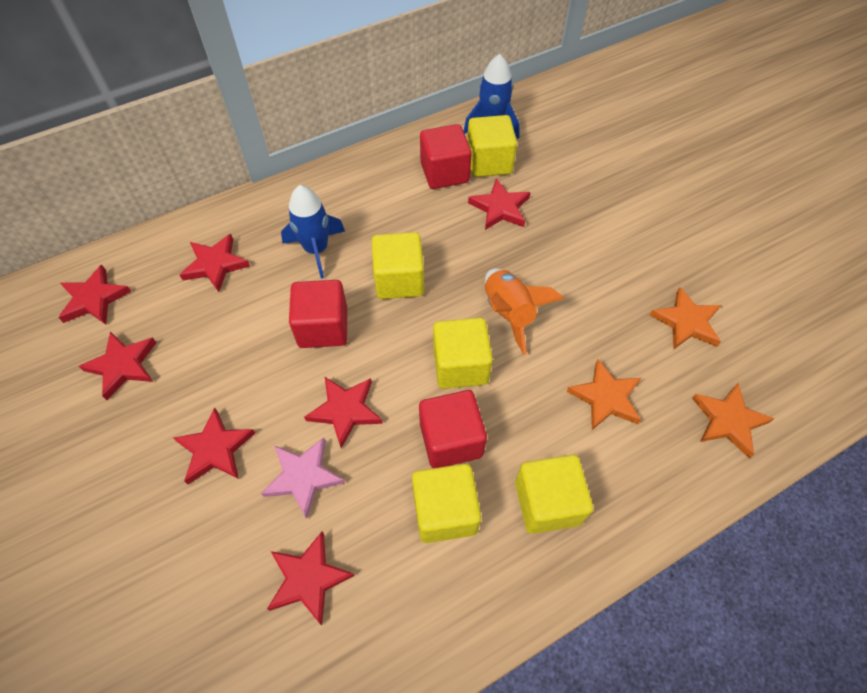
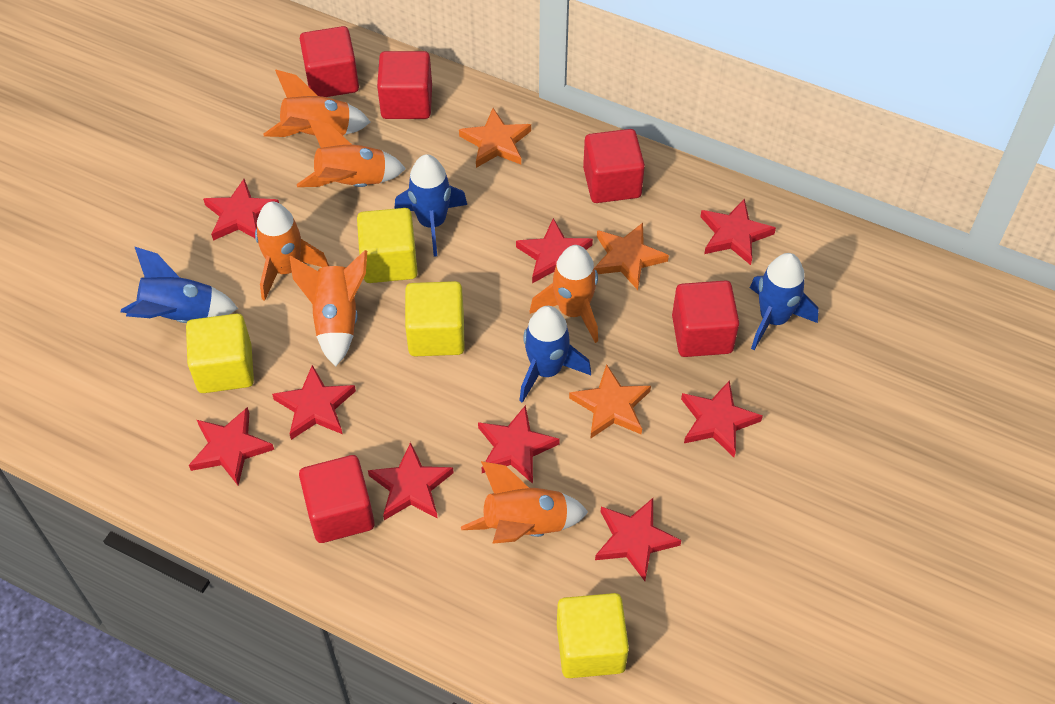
blue rocket: [281,185,345,279] [464,54,520,139] = 2 -> [121,246,238,323] [394,154,467,257] [519,306,591,403] [750,253,818,350] = 4
orange rocket: [485,268,564,355] = 1 -> [255,201,329,301] [263,70,370,137] [289,250,367,367] [297,119,406,187] [461,461,588,544] [530,245,598,343] = 6
pink star: [261,438,345,519] = 1 -> none = 0
red cube: [289,280,347,348] [419,390,487,468] [420,124,472,189] = 3 -> [299,455,375,543] [300,26,359,97] [377,51,432,119] [583,129,645,203] [672,280,739,357] = 5
red star: [58,265,132,325] [79,332,156,400] [173,407,255,484] [180,234,250,292] [267,531,355,625] [304,377,383,448] [468,178,531,230] = 7 -> [189,407,274,486] [203,179,279,241] [272,365,356,440] [368,442,454,520] [478,405,560,484] [516,218,593,283] [595,498,682,581] [681,380,763,457] [700,199,776,265] = 9
yellow cube: [372,232,424,299] [412,464,481,543] [433,318,493,389] [467,115,517,177] [515,454,593,534] = 5 -> [186,314,254,393] [357,208,418,283] [405,281,465,356] [557,593,629,678] = 4

